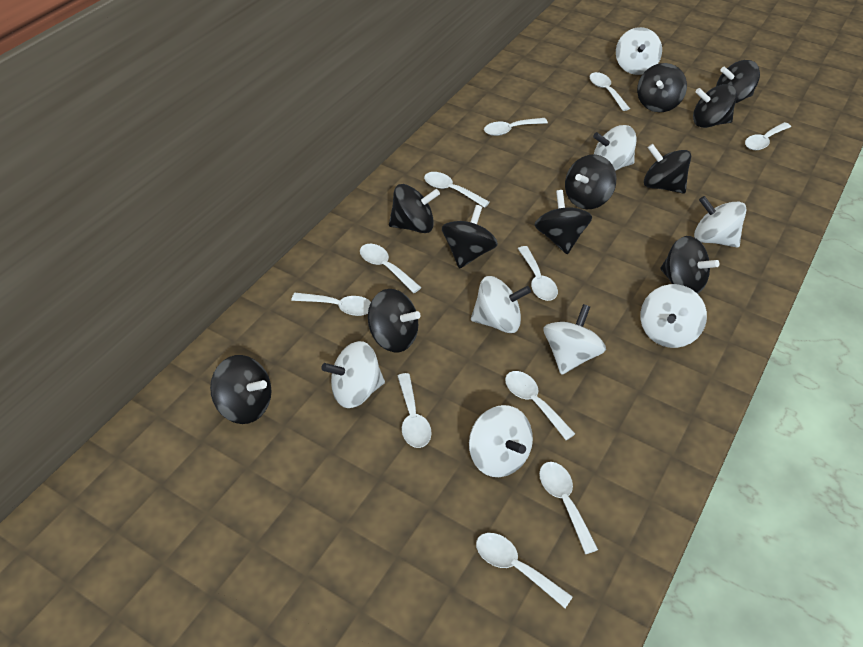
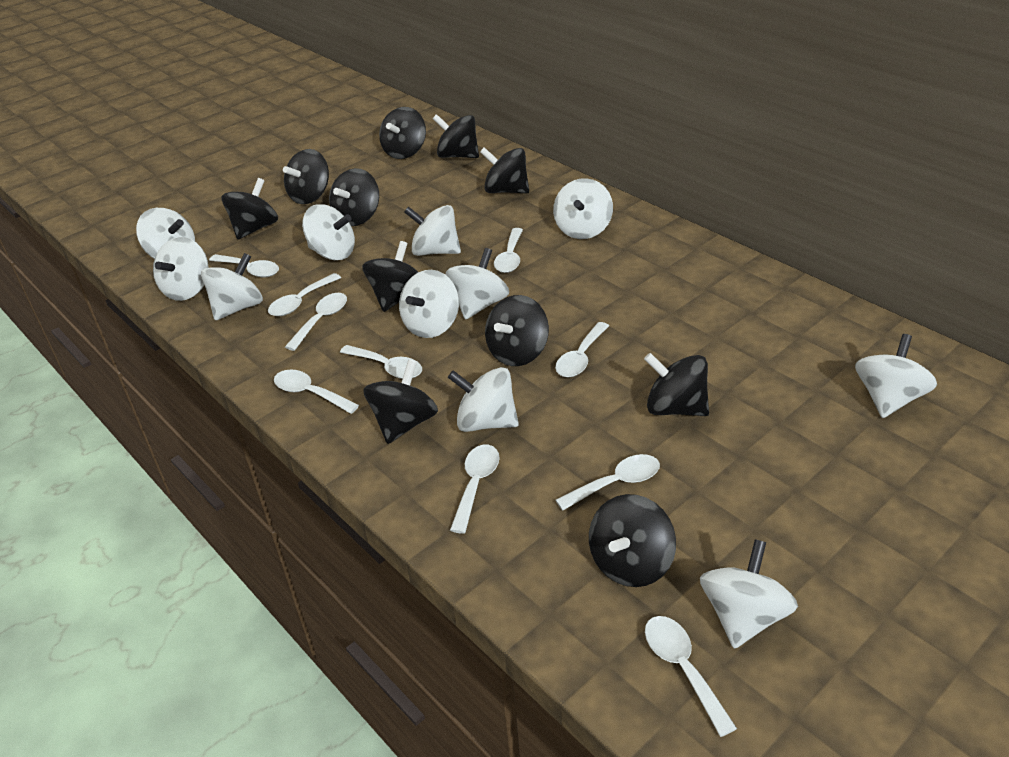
white spinning top: [321,341,385,408] [469,405,533,477] [471,276,531,333] [543,304,606,375] [593,125,636,171] [616,27,662,75] [640,284,707,348] [694,196,746,247] = 8 -> [136,208,195,259] [153,237,209,301] [201,253,263,320] [302,204,355,260] [399,270,459,338] [404,205,461,256] [446,248,509,320] [448,367,519,432] [553,178,613,239] [700,539,798,649] [855,334,937,418] = 11
white spoon: [291,293,371,316] [360,244,422,293] [398,373,432,448] [424,172,490,208] [476,533,573,608] [484,118,548,136] [505,371,575,440] [518,246,558,301] [539,462,598,554] [590,72,630,111] [745,122,791,150] = 11 -> [209,254,279,277] [268,273,341,316] [274,370,359,414] [285,293,347,351] [340,345,422,379] [450,444,500,534] [494,228,523,273] [555,322,609,377] [555,454,660,511] [645,616,737,737] = 10

